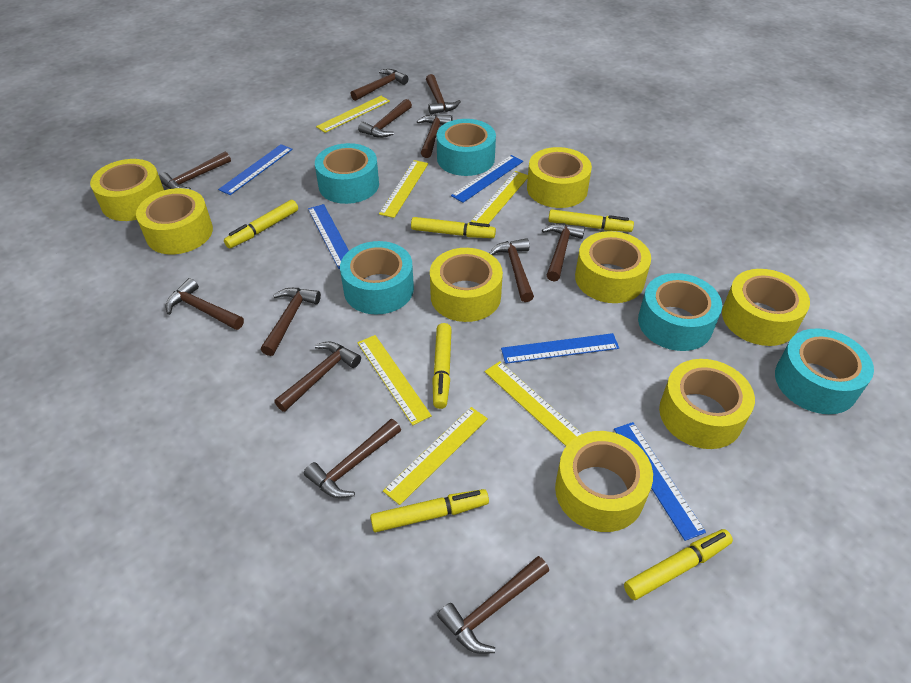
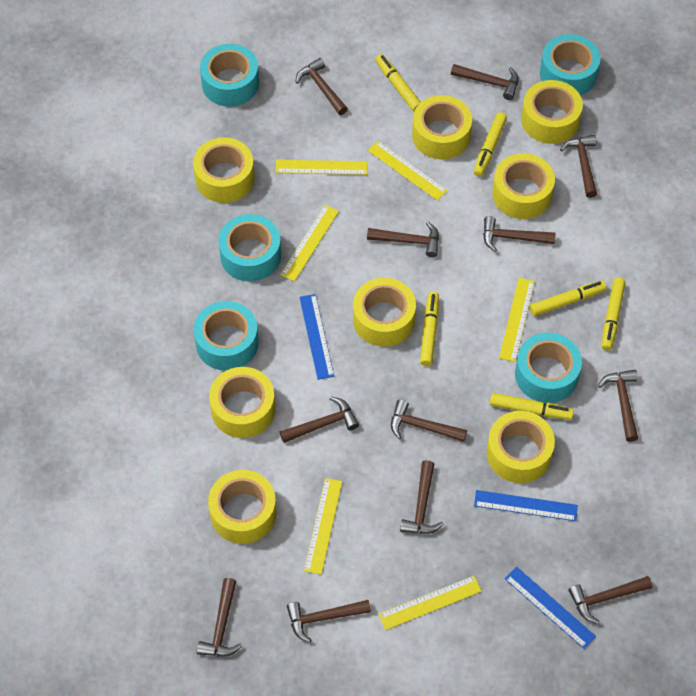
blue ruler: [218,144,293,195] [308,204,349,269] [451,155,523,203] [501,333,619,364] [614,422,706,541] = 5 -> [299,294,334,380] [474,490,578,521] [505,567,596,649] = 3

